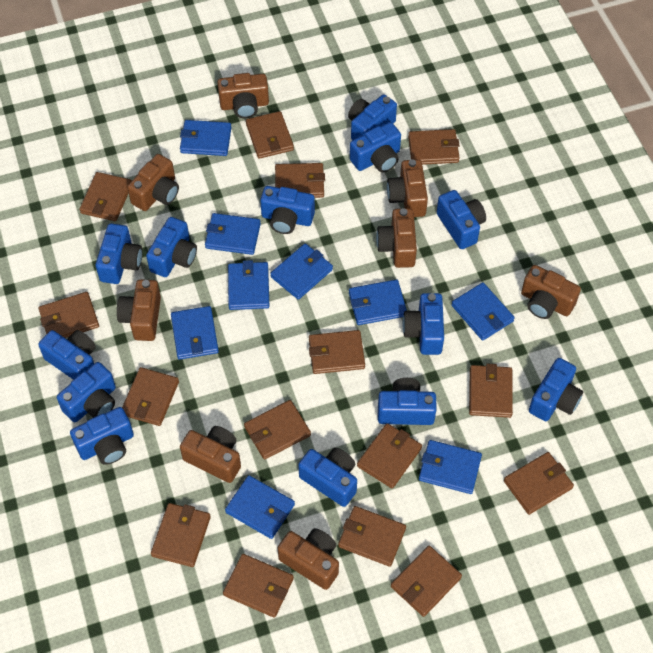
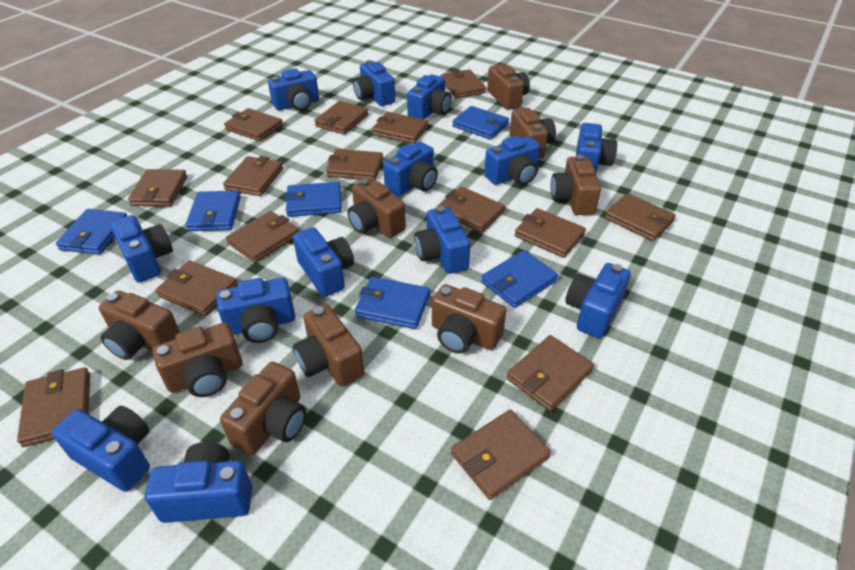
blue wallet: [171,306,219,360] [180,120,232,156] [205,213,261,255] [225,475,295,539] [228,260,269,310] [270,243,333,300] [349,279,407,325] [419,440,482,494] [451,282,514,341] = 9 -> [56,209,127,255] [186,191,241,231] [284,182,342,217] [355,277,430,329] [453,106,509,140] [481,250,558,308] = 6
brown camera: [117,279,161,341] [127,154,179,211] [180,426,241,483] [217,73,269,118] [278,528,339,590] [376,208,417,268] [387,159,428,217] [521,265,581,319] = 8 -> [99,291,180,360] [152,322,242,397] [220,362,306,455] [293,304,364,387] [347,178,406,238] [432,284,506,354] [487,64,530,110] [510,108,556,158] [551,155,601,215] = 9

